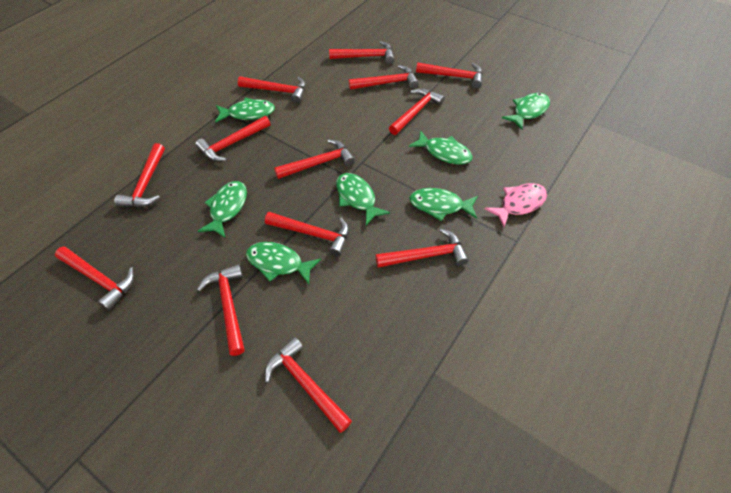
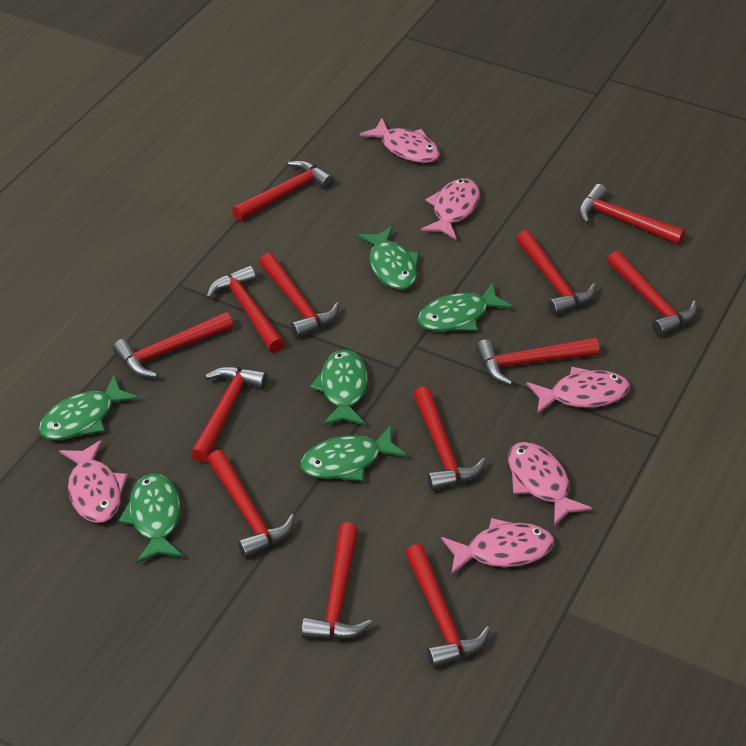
green fish: [198,181,247,238] [215,98,275,123] [246,242,321,284] [336,173,390,225] [409,130,473,164] [409,188,478,221] [502,93,550,130] = 7 -> [39,375,139,440] [118,473,183,563] [300,425,407,481] [310,349,368,425] [357,226,420,290] [418,282,513,331] = 6
pink fish: [484,183,547,227] = 1 -> [59,440,128,523] [359,118,440,163] [421,178,480,240] [441,518,554,575] [508,442,592,526] [527,367,630,414] = 6

